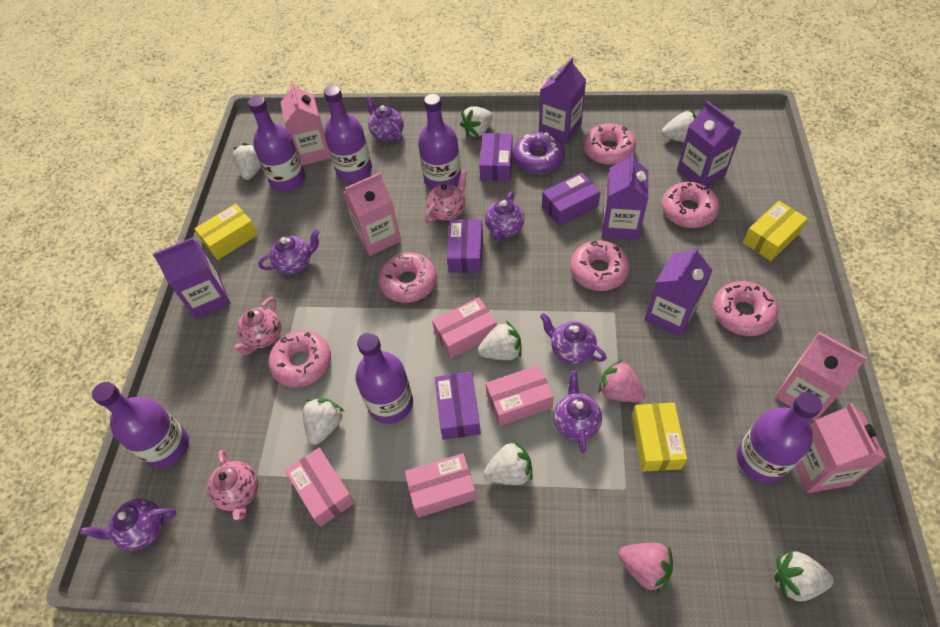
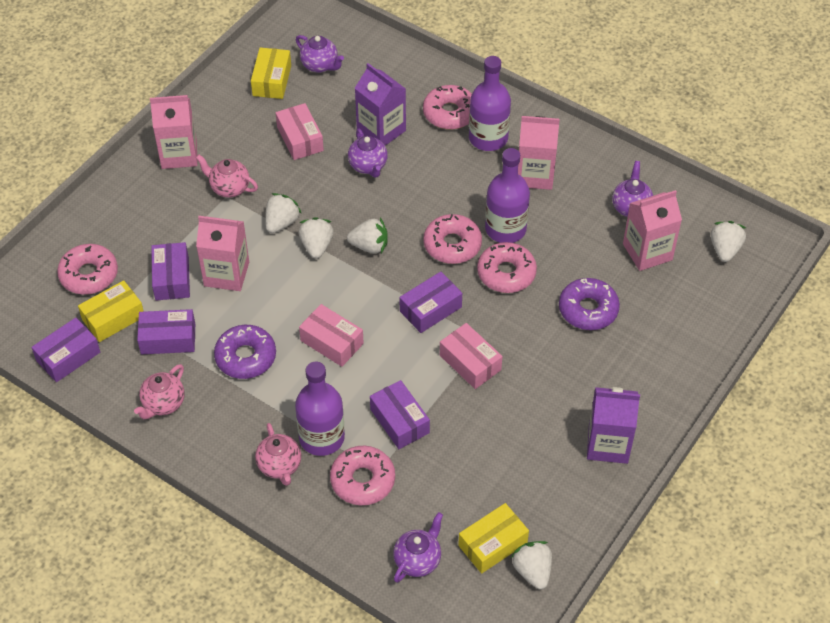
pink box: [285,448,355,527] [405,453,476,518] [432,297,497,359] [486,365,554,426] = 4 -> [276,103,324,160] [299,304,364,367] [440,323,503,389] = 3
pink donut: [269,331,331,388] [378,252,437,303] [570,240,630,291] [583,123,636,165] [662,182,720,228] [713,281,778,336] = 6 -> [57,244,118,295] [330,446,395,505] [423,85,472,130] [423,214,482,264] [477,242,537,293] = 5
pink strawberry: [598,359,645,402] [619,543,673,593] = 2 -> none = 0
purple bottle: [92,382,189,468] [248,96,305,191] [324,85,372,182] [355,332,413,424] [418,94,461,189] [737,392,822,483] = 6 -> [295,362,345,456] [469,56,511,151] [485,148,530,243] = 3
purple box: [435,372,481,440] [447,219,483,273] [479,133,513,181] [542,173,600,226] = 4 -> [31,318,100,382] [137,309,195,354] [151,242,190,301] [370,380,430,449] [400,271,462,333] = 5
purple carton: [153,238,231,319] [539,57,586,144] [602,152,648,240] [645,246,713,337] [677,101,742,187] = 5 -> [355,63,406,146] [587,387,640,464] = 2
purple donut: [513,132,565,174] = 1 -> [214,325,276,379] [559,278,620,330] = 2
purple teapot: [80,499,176,551] [258,229,320,274] [365,96,404,141] [485,191,525,242] [540,313,607,365] [554,371,602,453] = 6 -> [296,35,344,73] [348,129,388,178] [393,512,443,583] [612,161,653,217] = 4
white strawberry: [233,143,261,180] [303,398,345,445] [460,106,493,137] [478,321,522,360] [484,441,533,485] [662,110,696,142] [774,551,834,601] = 7 -> [265,193,301,233] [299,217,334,259] [347,218,388,254] [511,541,552,589] [711,221,746,262] = 5

